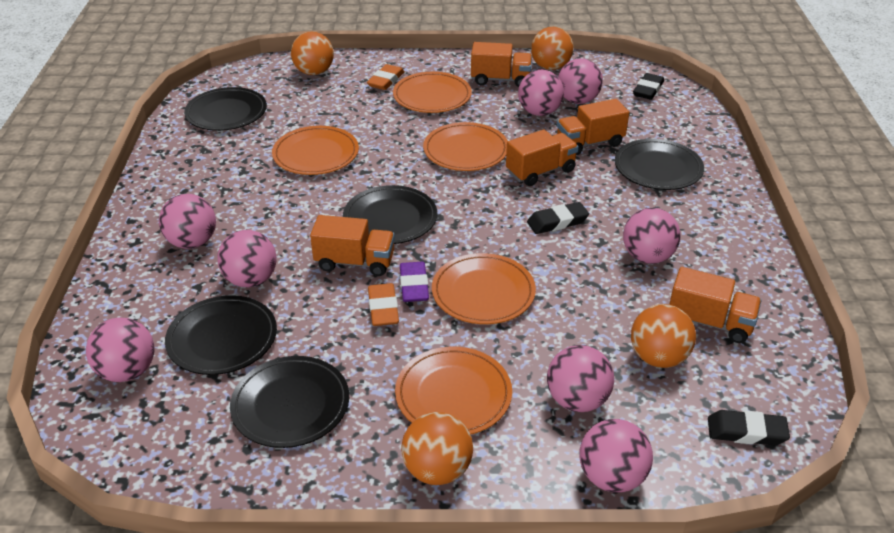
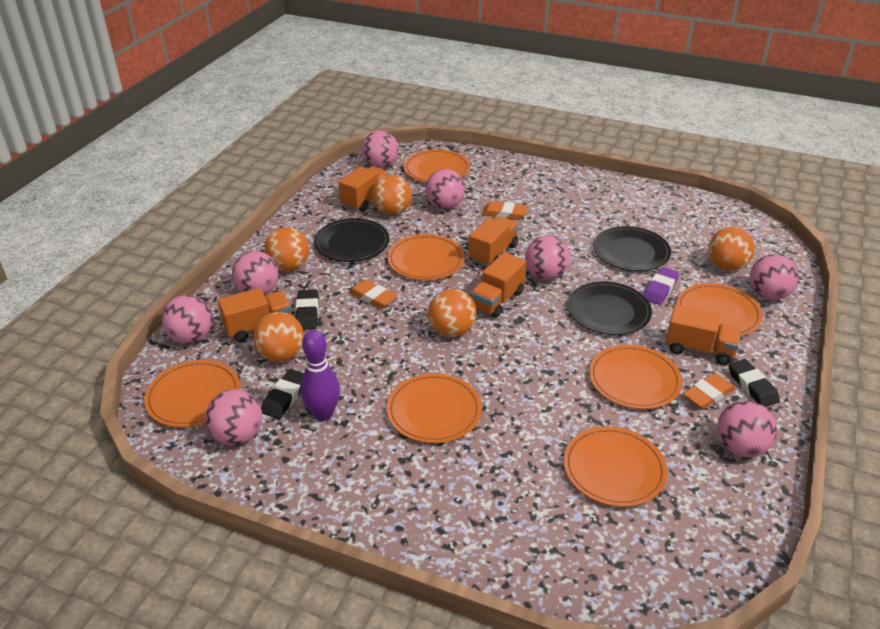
black plate: [165,295,277,375] [184,87,267,131] [230,356,349,448] [343,185,437,244] [615,139,704,190] = 5 -> [314,218,389,262] [568,281,652,335] [594,226,671,271] = 3
orange ball: [291,32,334,75] [401,412,473,485] [531,27,573,70] [631,304,696,368] = 4 -> [253,312,304,362] [265,227,309,271] [372,175,412,215] [428,289,477,337] [708,227,755,271] = 5
orange eraser: [367,64,405,90] [368,283,399,326] = 2 -> [349,280,398,309] [482,201,528,220] [683,373,735,409] = 3
orange plate: [272,126,359,175] [393,72,472,113] [395,347,512,435] [423,122,508,171] [432,253,536,324] = 5 -> [144,360,240,427] [386,373,482,443] [387,234,465,280] [404,149,470,183] [564,426,668,507] [589,345,682,409] [676,283,763,336] = 7
purple bowling pin: none = 0 -> [300,330,340,421] = 1

